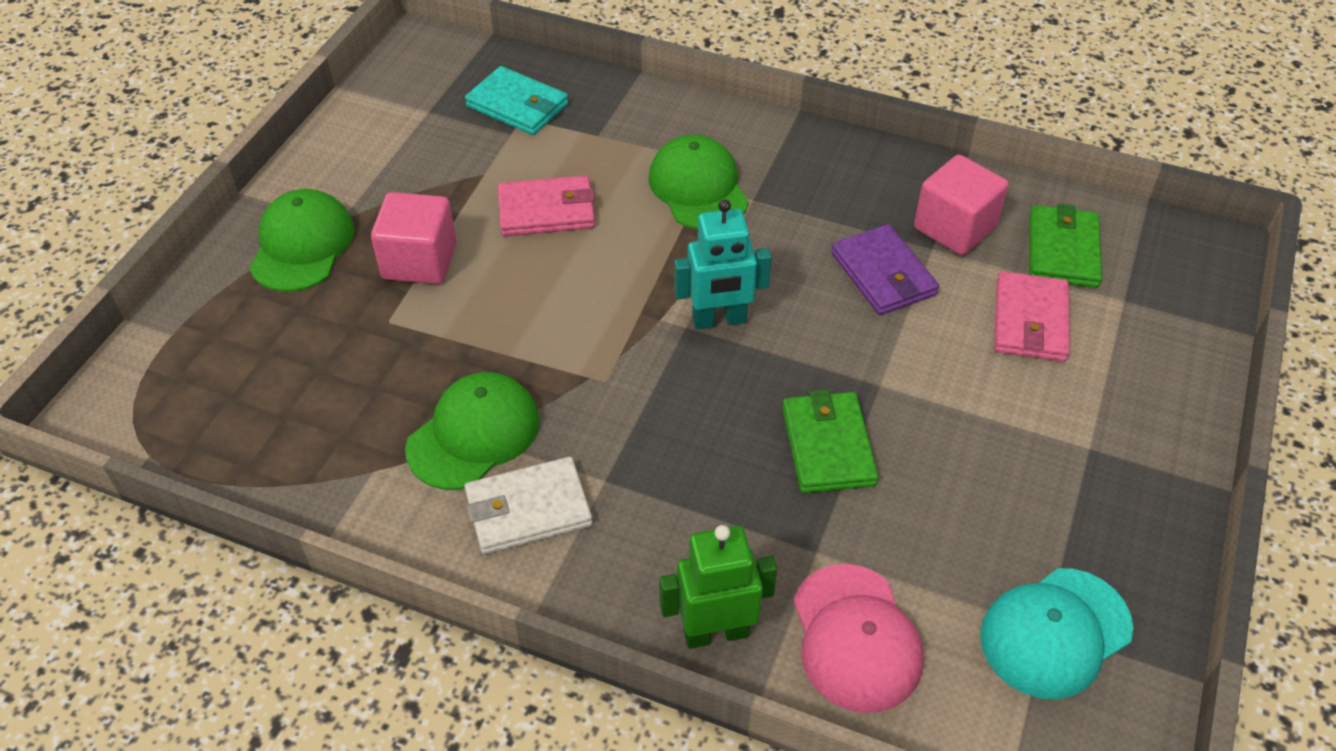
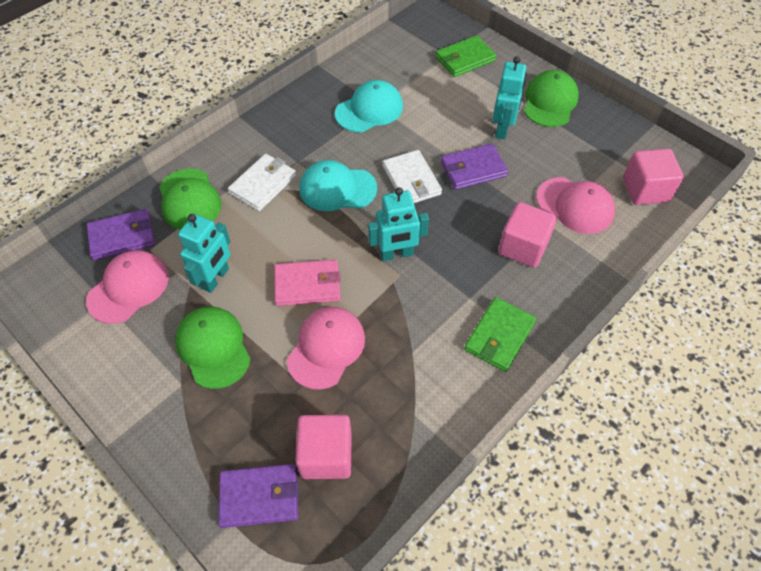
green robot: [659,525,777,649] = 1 -> none = 0
pink cap: [793,564,923,713] = 1 -> [86,250,169,324] [287,307,365,390] [536,177,615,234] = 3
pink cube: [371,192,457,284] [914,155,1009,255] = 2 -> [296,415,352,479] [498,202,557,268] [623,149,684,205] = 3
pink wallet: [498,175,595,236] [994,271,1070,362] = 2 -> [274,259,341,306] = 1
purple wallet: [831,224,939,315] = 1 -> [87,209,155,260] [218,464,299,528] [441,144,508,190] = 3
turquoise cap: [980,568,1133,699] = 1 -> [299,160,377,211] [335,80,403,132] = 2
turquoise robot: [674,199,771,329] = 1 -> [178,214,231,293] [368,187,429,261] [493,56,526,139] = 3
turquoise wallet: [465,66,568,135] = 1 -> none = 0
white wallet: [465,457,592,554] = 1 -> [228,154,296,211] [383,150,442,203] = 2

